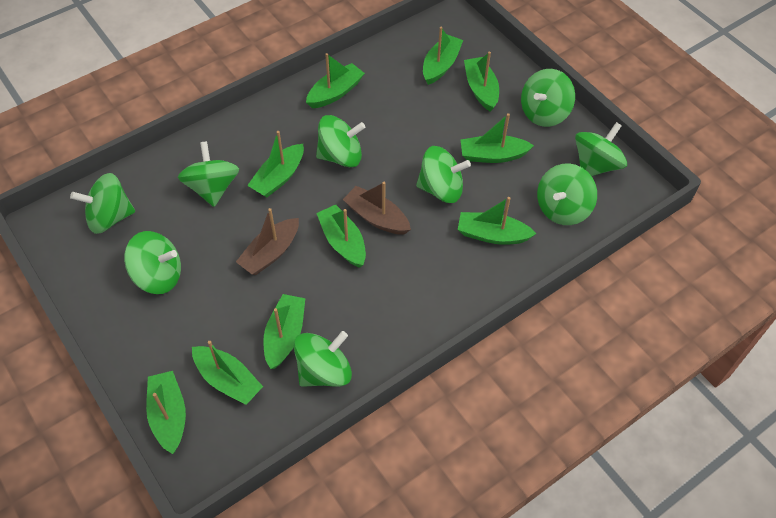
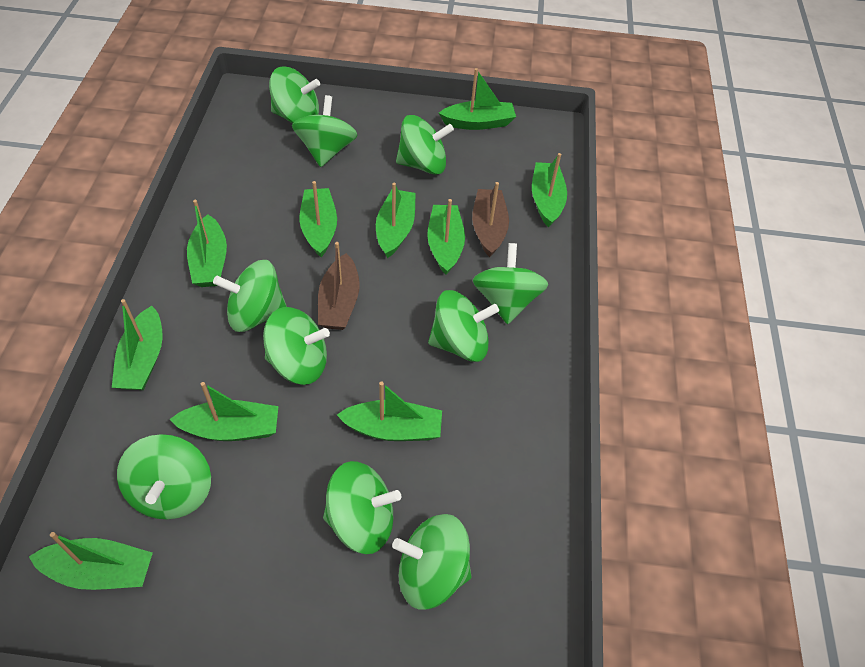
green spinning top: [70,173,135,234] [124,231,181,294] [178,141,239,207] [294,331,352,387] [316,115,365,167] [416,146,471,203] [521,69,575,127] [537,163,597,225] [575,122,627,176] = 9 -> [117,434,211,519] [213,260,287,332] [263,307,330,385] [269,66,320,123] [292,95,357,167] [323,461,401,554] [392,514,471,609] [396,115,454,175] [428,290,499,362] [473,243,548,324] = 10

